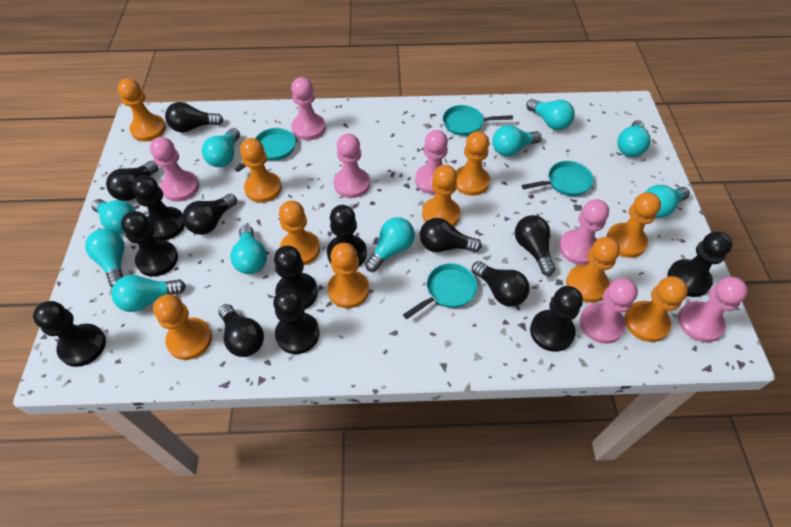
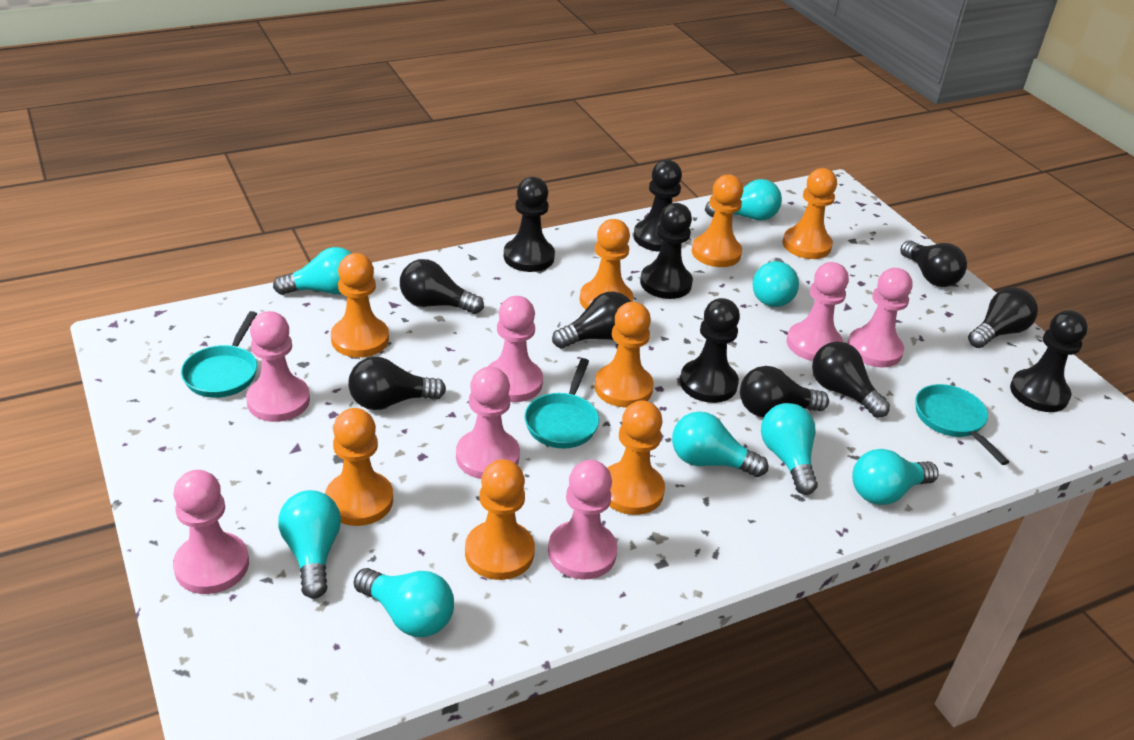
black pawn: [33,301,106,367] [121,211,178,277] [132,175,185,240] [273,288,320,354] [274,246,318,309] [327,205,367,266] [530,286,583,352] [668,231,733,297] = 8 -> [504,177,555,272] [633,160,682,252] [640,203,693,299] [680,298,740,403] [1010,310,1088,412] = 5
orange pawn: [117,78,166,142] [153,294,212,360] [240,138,282,203] [279,200,320,265] [327,243,369,308] [422,165,460,226] [456,131,490,196] [566,237,620,303] [606,192,661,258] [625,276,688,342] = 10 -> [325,408,393,526] [331,253,389,357] [465,459,535,580] [580,219,633,310] [594,302,654,408] [608,400,665,515] [692,175,743,267] [783,168,837,259] = 8
turquoise light bulb: [85,229,125,288] [91,199,135,234] [111,275,186,312] [202,128,240,167] [230,225,267,274] [365,217,415,272] [492,125,542,156] [527,99,575,130] [617,120,651,157] [645,185,690,218] = 10 -> [273,247,352,295] [278,490,341,599] [354,568,454,637] [672,412,768,477] [705,179,782,221] [753,258,799,307] [761,403,818,495] [852,449,939,505] = 8
turquoise pan: [235,128,296,172] [403,263,477,319] [443,105,513,136] [522,161,594,196] = 4 -> [181,311,257,398] [525,358,599,448] [915,384,1009,465] = 3

